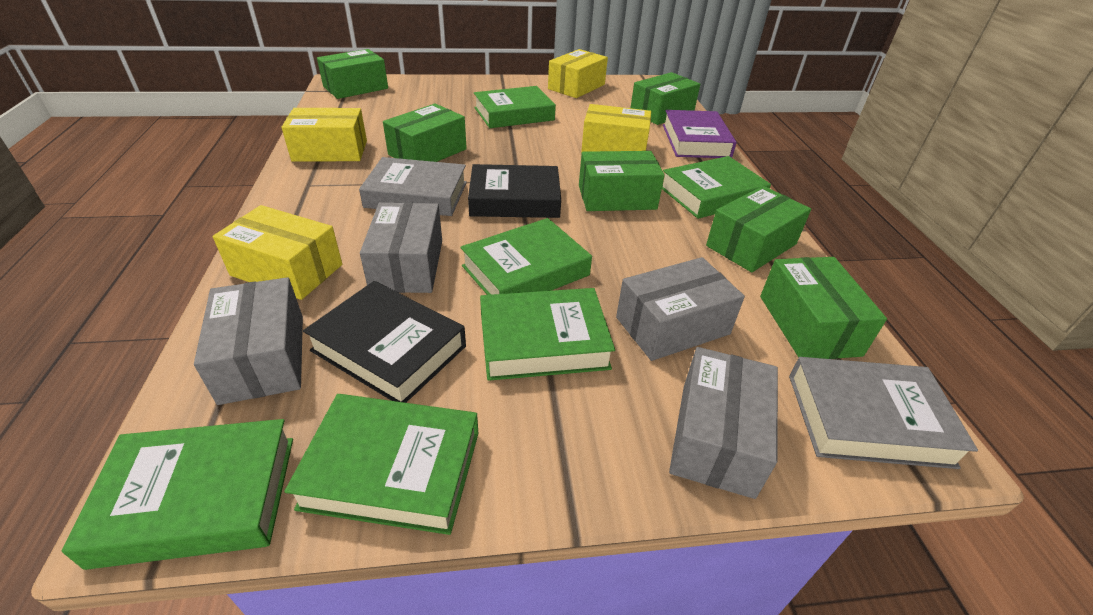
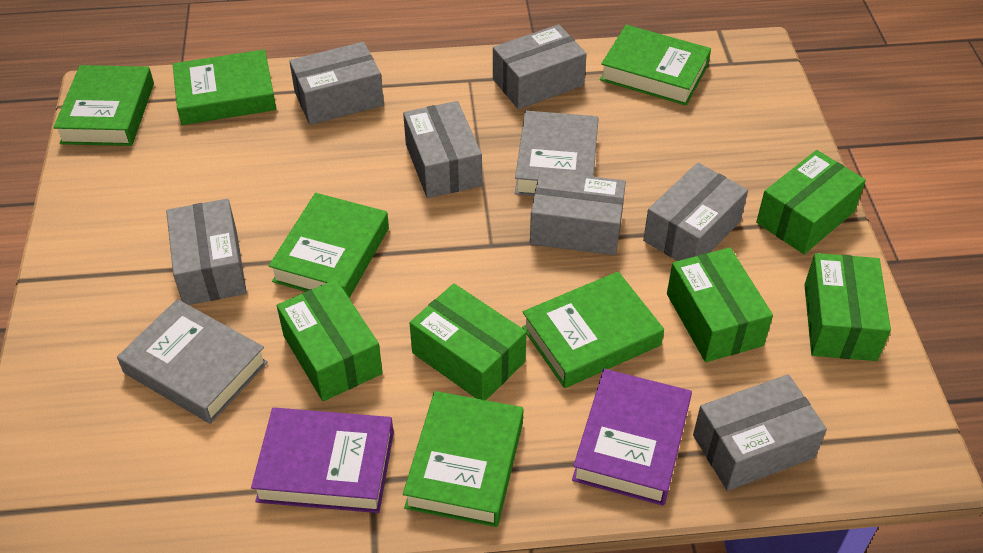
black book: [303,281,466,403] [468,164,561,218] = 2 -> none = 0
green box: [317,49,388,99] [383,103,467,162] [579,151,665,211] [631,72,700,125] [706,186,811,272] [760,257,887,359] = 6 -> [277,279,383,401] [410,284,526,400] [667,248,773,362] [756,150,866,254] [804,253,891,361] = 5
grey box: [194,277,303,405] [360,202,442,293] [616,257,745,361] [669,347,778,499] = 4 -> [166,199,247,305] [289,42,384,125] [403,101,482,198] [493,24,587,109] [530,170,626,255] [643,163,748,261] [693,374,827,491] = 7
purple book: [663,110,737,158] = 1 -> [251,408,394,513] [572,369,692,506] = 2
yellow box: [213,205,342,300] [281,108,367,162] [548,49,608,98] [581,104,651,153] = 4 -> none = 0

